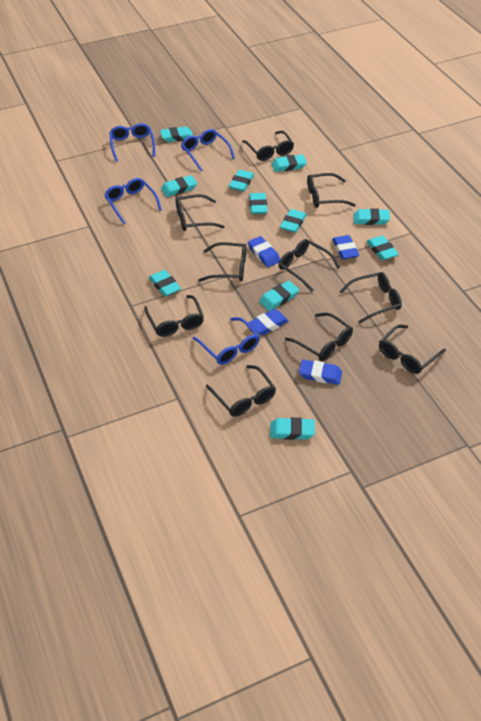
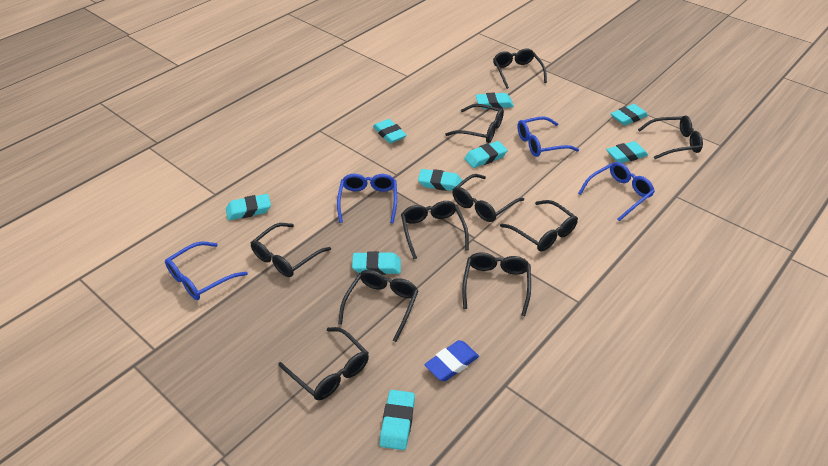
blue eraser: [248,236,280,267] [248,309,289,335] [299,360,342,385] [332,235,359,259] = 4 -> [424,340,479,381] = 1
turquoise eraser: [149,270,181,296] [160,127,193,142] [161,175,197,197] [229,170,254,191] [249,193,268,214] [259,281,299,311] [270,417,315,440] [272,155,307,172] [280,209,306,233] [353,208,390,225] [366,235,399,260] = 11 -> [226,194,271,220] [352,251,401,275] [373,119,407,143] [380,390,415,450] [418,169,462,191] [464,141,508,168] [475,93,514,109] [606,141,648,163] [611,104,648,125] = 9

